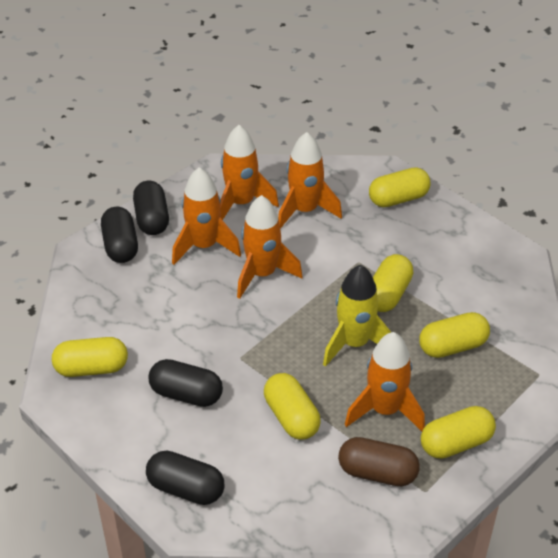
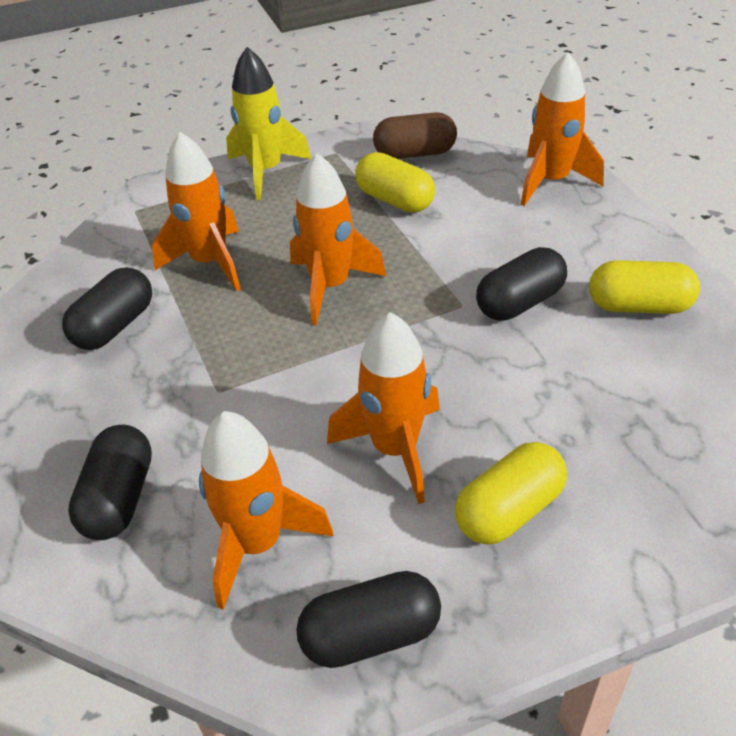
yellow capsule: [52,337,128,377] [264,373,321,440] [369,167,430,207] [373,254,413,312] [419,312,490,358] [421,406,496,459] = 6 -> [355,152,435,213] [455,442,567,545] [589,260,700,314] = 3

